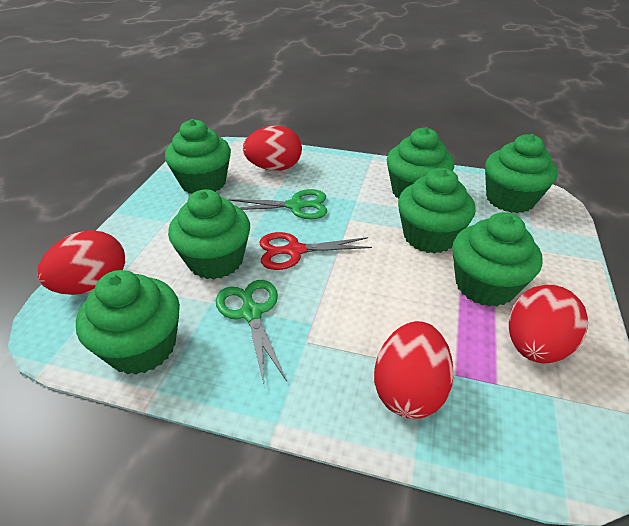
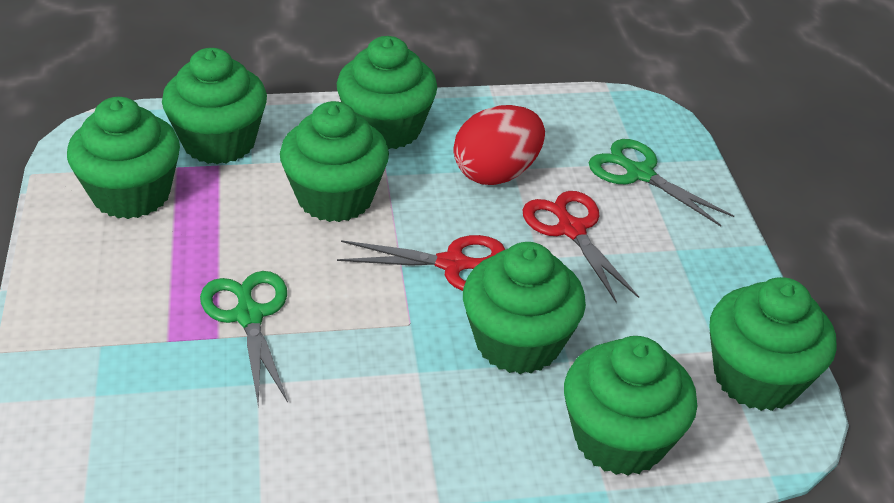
red egg: [37,230,125,295] [243,126,302,171] [374,321,454,419] [509,285,588,364] = 4 -> [453,105,545,185] = 1
red scissors: [259,232,372,270] = 1 -> [337,235,505,291] [522,191,639,303] = 2

